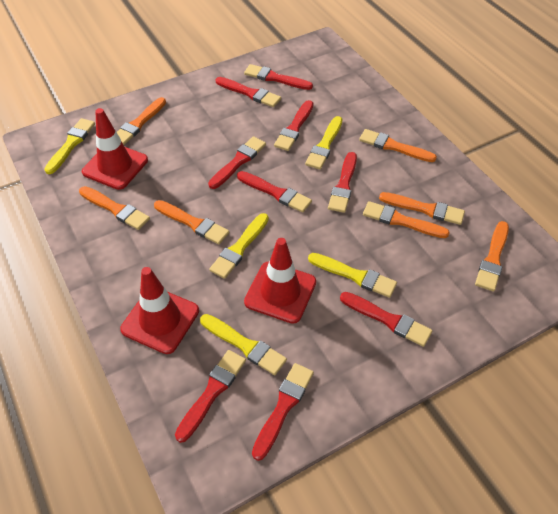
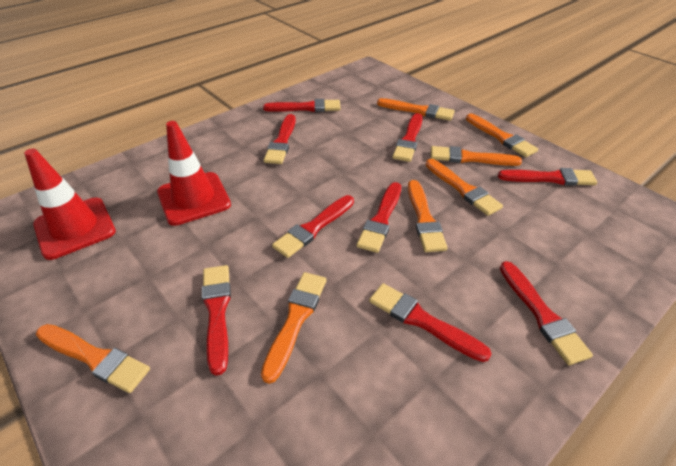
red traffic cone: [82,108,148,190] [120,267,199,354] [244,238,316,324] = 3 -> [24,149,116,260] [157,121,231,226] = 2
yellow brush: [44,118,95,174] [200,314,287,375] [209,213,269,279] [305,116,343,169] [308,253,397,298] = 5 -> none = 0

